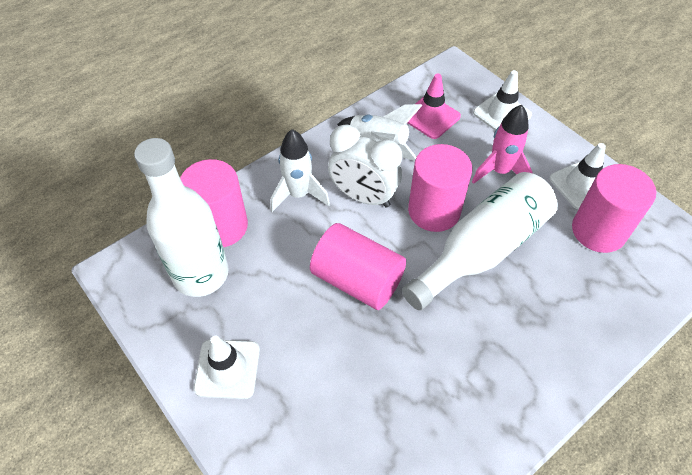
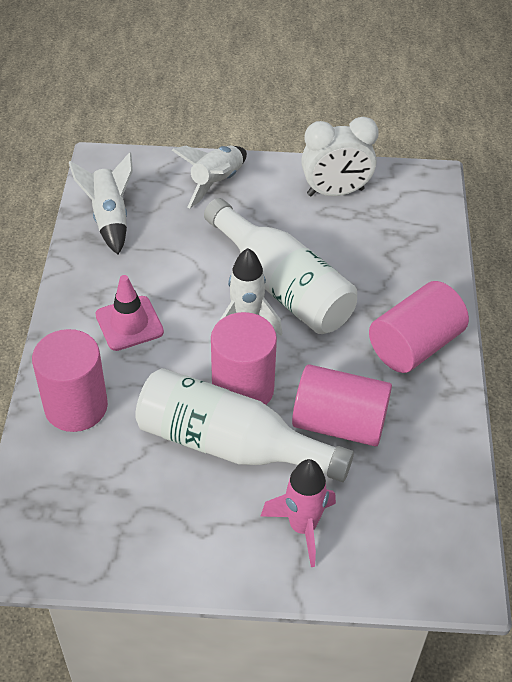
white rocket: [271,129,330,212] [337,104,422,161] = 2 -> [69,152,133,255] [172,146,247,208] [219,248,283,336] = 3
white traffic cone: [194,336,260,399] [473,70,532,131] [550,143,606,209] = 3 -> none = 0

